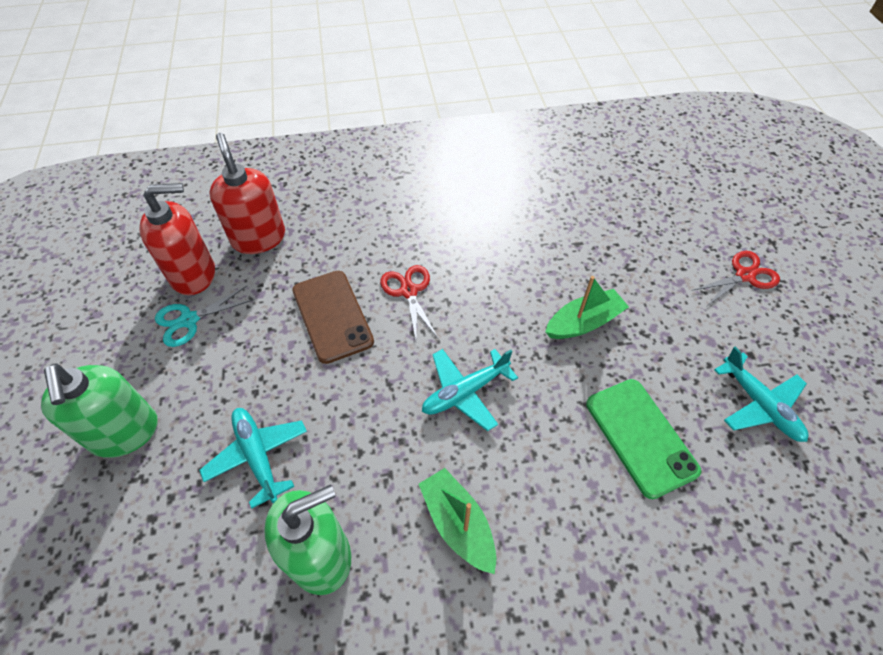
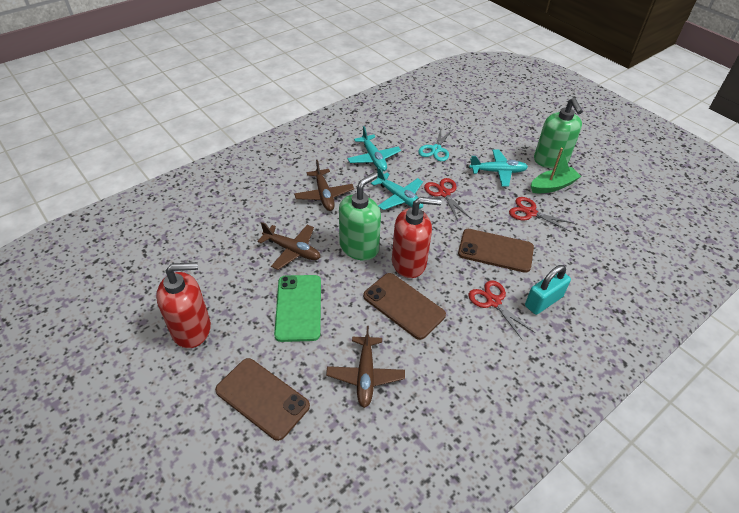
brown phone: [292,271,374,364] = 1 -> [215,358,310,441] [363,273,446,340] [458,229,534,273] = 3
brown plane: none = 0 -> [257,222,321,270] [294,160,354,211] [326,326,405,408] = 3
green boat: [419,468,496,574] [545,276,629,339] = 2 -> [531,148,581,193] = 1
red scissors: [380,265,438,340] [691,251,780,306] = 2 -> [424,178,470,221] [469,280,535,339] [509,197,575,232] = 3
turquoise padlock: none = 0 -> [525,265,571,315] = 1

